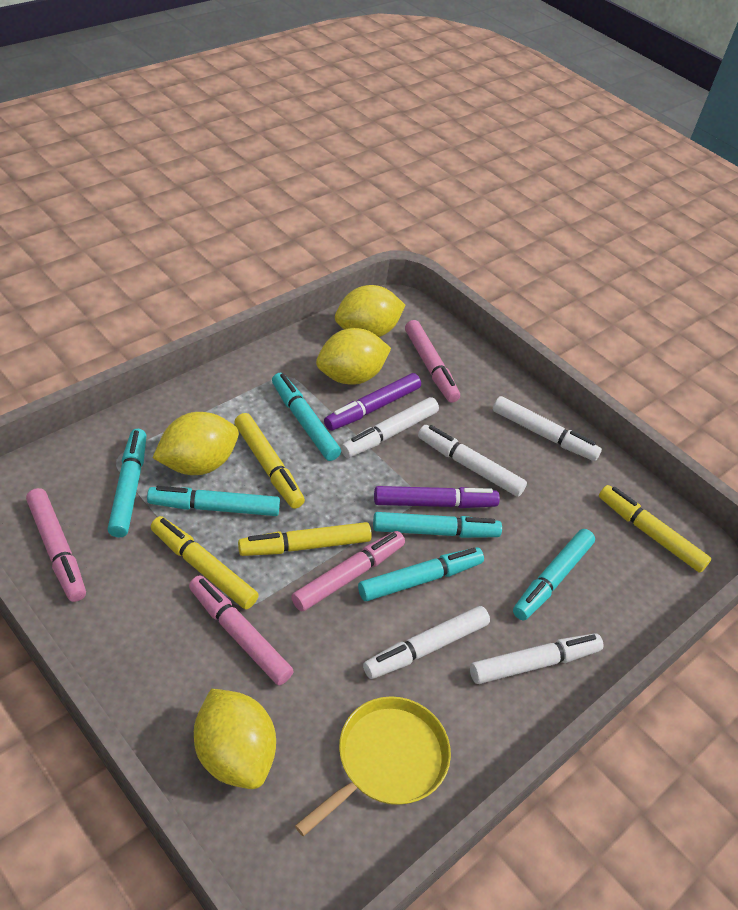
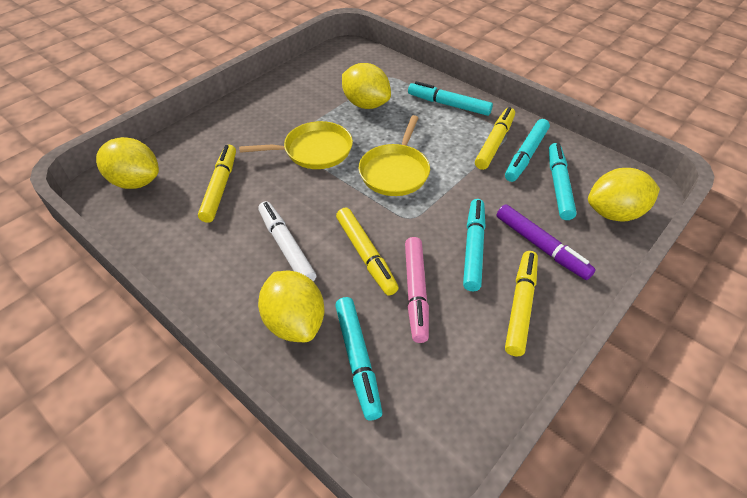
pink marker: [26,488,86,602] [189,575,294,685] [291,531,405,612] [405,320,460,403] = 4 -> [405,237,429,343] = 1
purple marker: [324,373,421,431] [374,486,500,508] = 2 -> [497,204,596,280] = 1
turquoise marker: [107,429,147,537] [147,486,280,516] [272,372,341,461] [358,547,484,601] [373,512,502,538] [513,529,595,620] = 6 -> [335,297,383,420] [408,81,493,116] [463,199,486,291] [505,119,550,182] [549,143,577,220] = 5
white marker: [341,397,439,458] [363,606,490,679] [418,425,527,497] [470,633,603,684] [493,396,602,461] = 5 -> [258,201,316,281] = 1
yellow pan: [295,696,451,836] = 1 -> [239,121,353,169] [359,115,430,196] = 2

